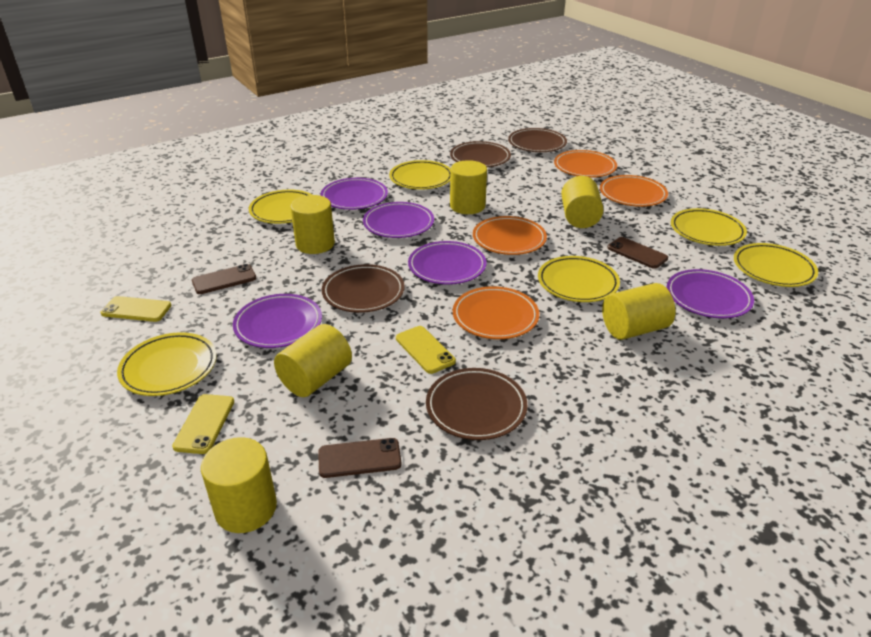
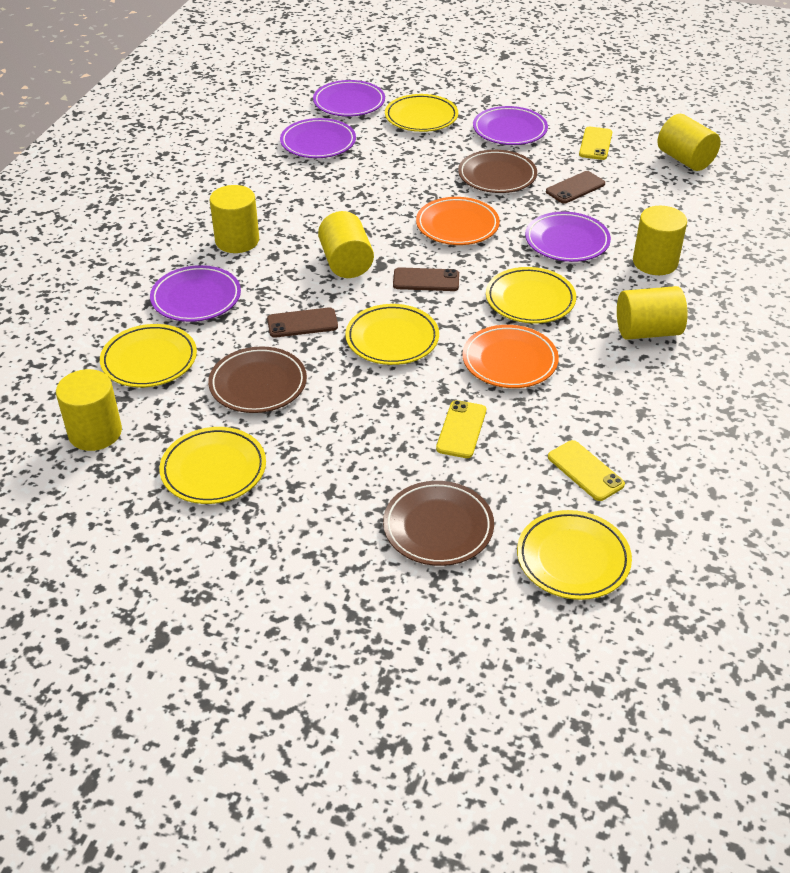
brown plate: [322,264,404,313] [426,368,527,440] [450,141,511,167] [508,128,567,152] = 4 -> [208,346,307,413] [383,481,494,566] [458,150,537,193] = 3
orange plate: [453,286,539,339] [473,216,547,255] [554,150,617,178] [600,175,668,207] = 4 -> [416,197,500,245] [462,325,559,388] = 2

